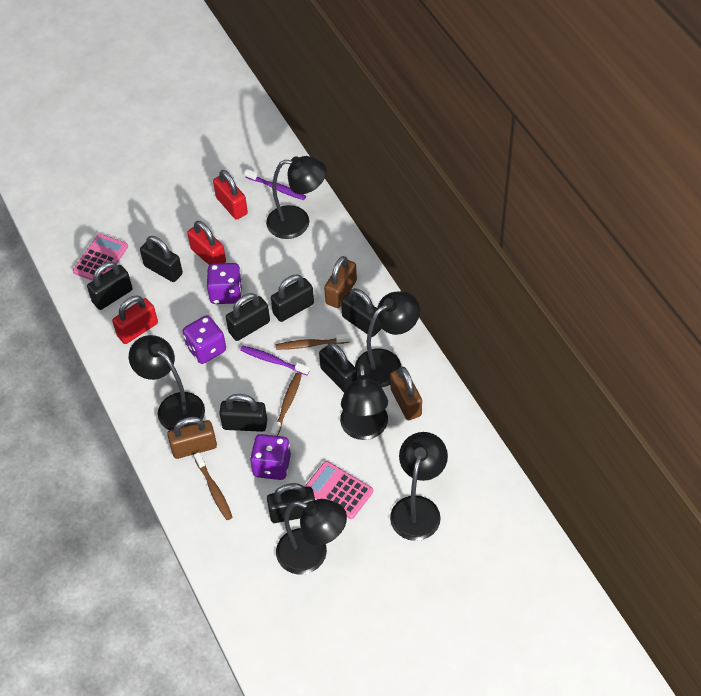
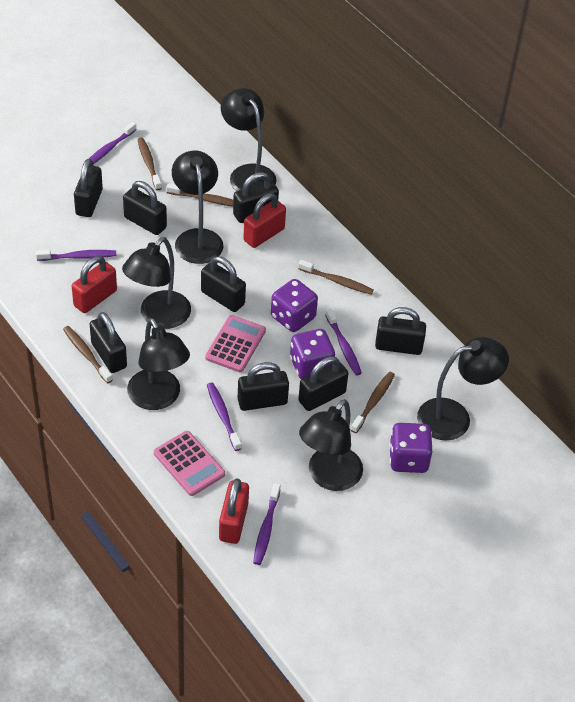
brown padlock: [167,417,217,459] [324,256,357,308] [390,367,422,420] = 3 -> none = 0
brown toothbrush: [194,452,233,520] [271,373,302,436] [276,334,350,350] = 3 -> [63,326,113,384] [137,137,162,190] [166,183,233,207] [298,260,374,295] [351,372,395,433] = 5
purple toothbrush: [240,346,310,375] [244,169,306,200] = 2 -> [36,250,116,261] [89,122,137,164] [207,382,242,451] [253,483,280,565] [325,308,362,376] = 5

